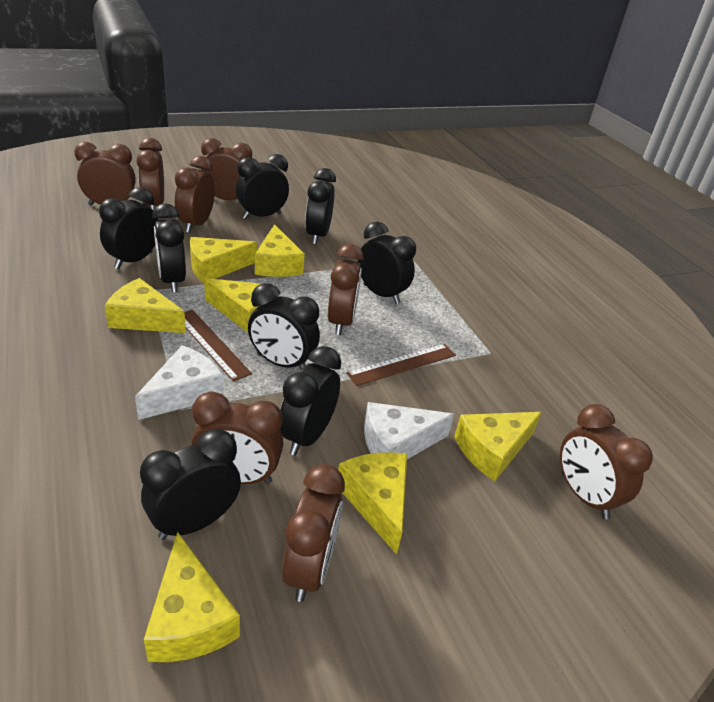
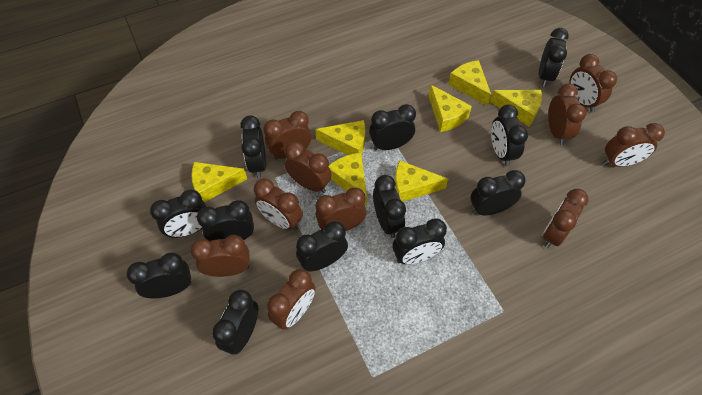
black clock: [99,187,158,269] [140,429,241,540] [152,203,186,293] [236,154,289,219] [248,283,320,369] [280,346,341,455] [305,168,336,245] [358,222,416,304] = 8 -> [127,252,192,298] [150,189,206,238] [197,200,254,241] [212,290,258,354] [240,115,266,178] [296,221,348,271] [369,104,416,150] [373,175,406,238] [392,218,447,264] [470,170,526,215] [491,104,528,166] [539,28,569,87] = 12
brown clock: [74,142,136,205] [136,138,164,211] [175,156,215,233] [191,391,283,484] [201,138,252,200] [282,464,345,602] [328,244,364,335] [560,404,653,520] = 8 -> [190,235,250,277] [254,179,303,231] [263,111,312,160] [267,269,316,330] [285,142,332,193] [316,187,366,231] [542,189,589,248] [548,84,586,145] [570,54,617,112] [603,123,665,167] = 10
brown ruler: [184,310,252,382] [346,344,456,386] = 2 -> none = 0
white cheese: [135,345,224,420] [364,402,454,459] = 2 -> none = 0

